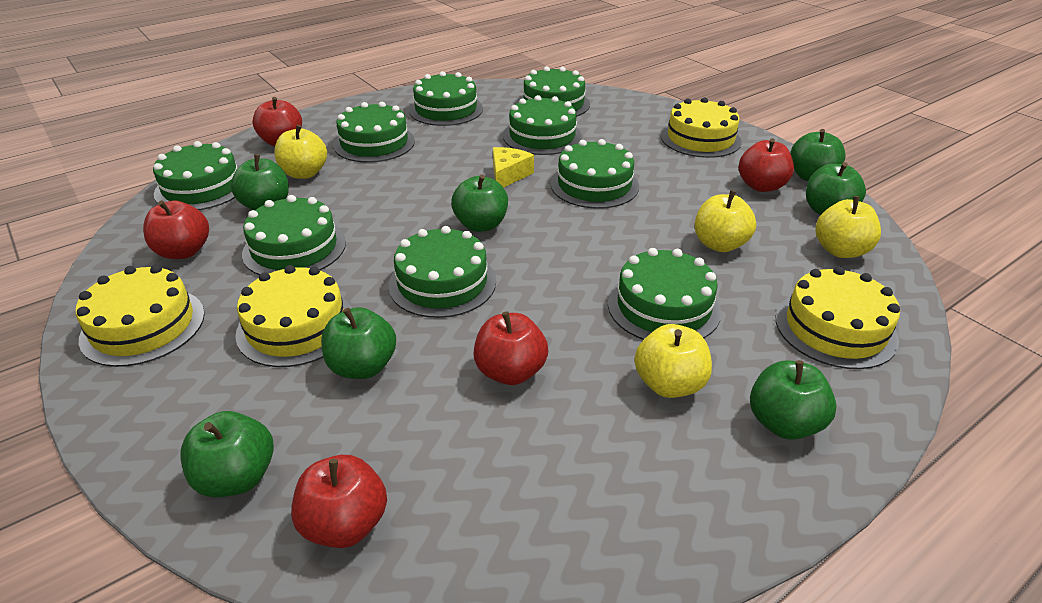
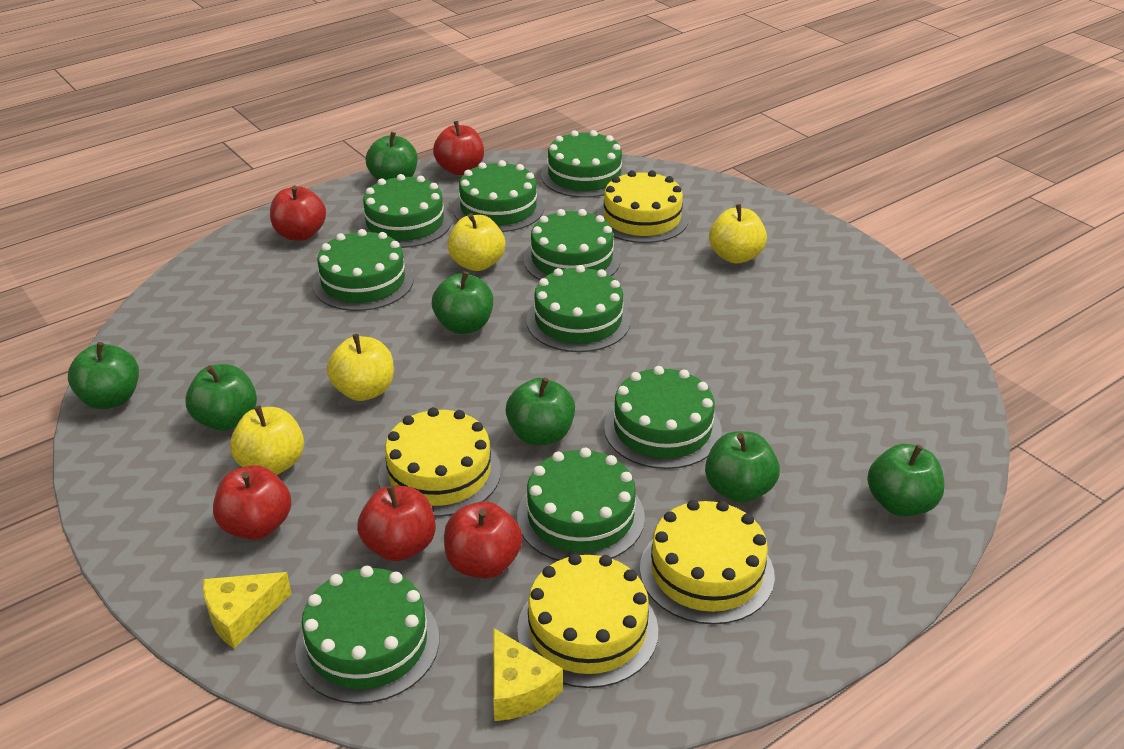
yellow cheese: [493,147,534,188] = 1 -> [203,572,292,648] [493,628,563,721] = 2

